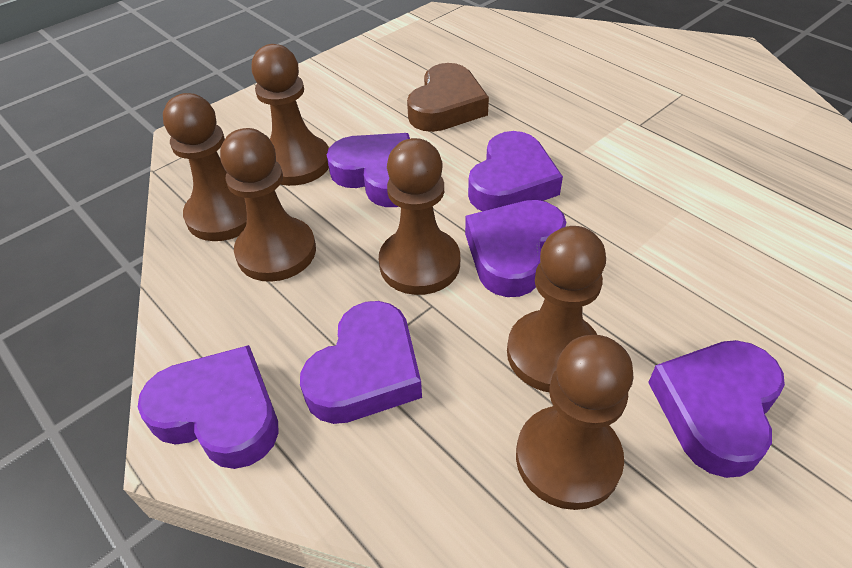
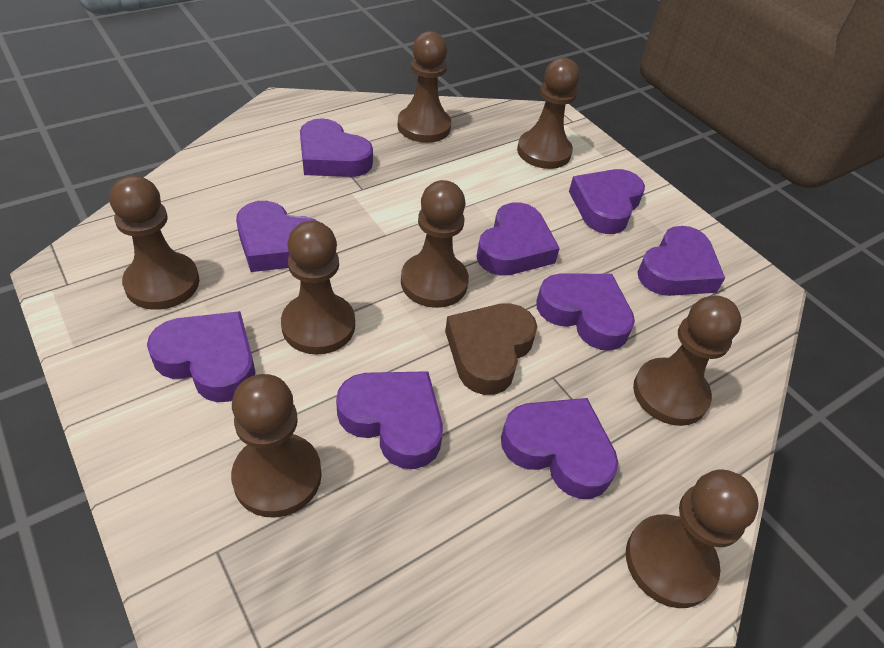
brown pawn: [163,93,247,241] [220,128,316,282] [251,44,329,186] [379,138,460,295] [507,226,606,392] [516,335,634,510] = 6 -> [110,175,199,310] [231,374,322,518] [281,221,355,355] [398,31,451,143] [401,180,469,308] [517,58,580,169] [626,470,759,608] [633,295,741,426] = 8
purple heart: [138,345,279,469] [300,301,422,424] [327,133,410,207] [465,200,566,297] [468,131,563,211] [648,340,785,478] = 6 -> [147,311,255,402] [236,201,317,272] [300,118,373,177] [336,371,443,469] [476,202,560,276] [501,398,618,499] [536,274,635,351] [569,169,645,234] [638,226,725,296] = 9

